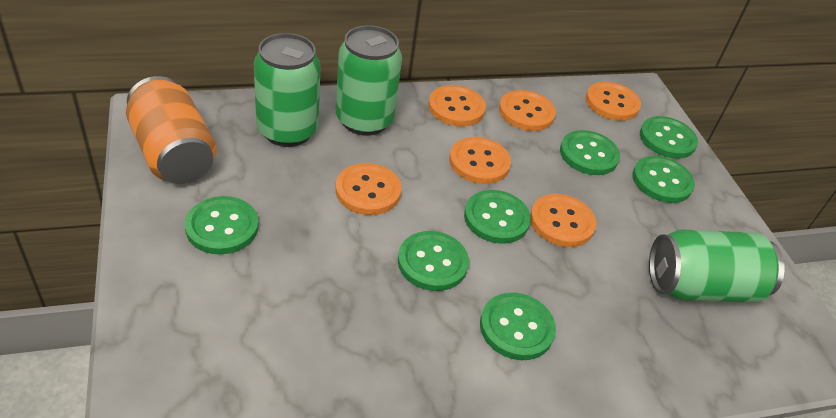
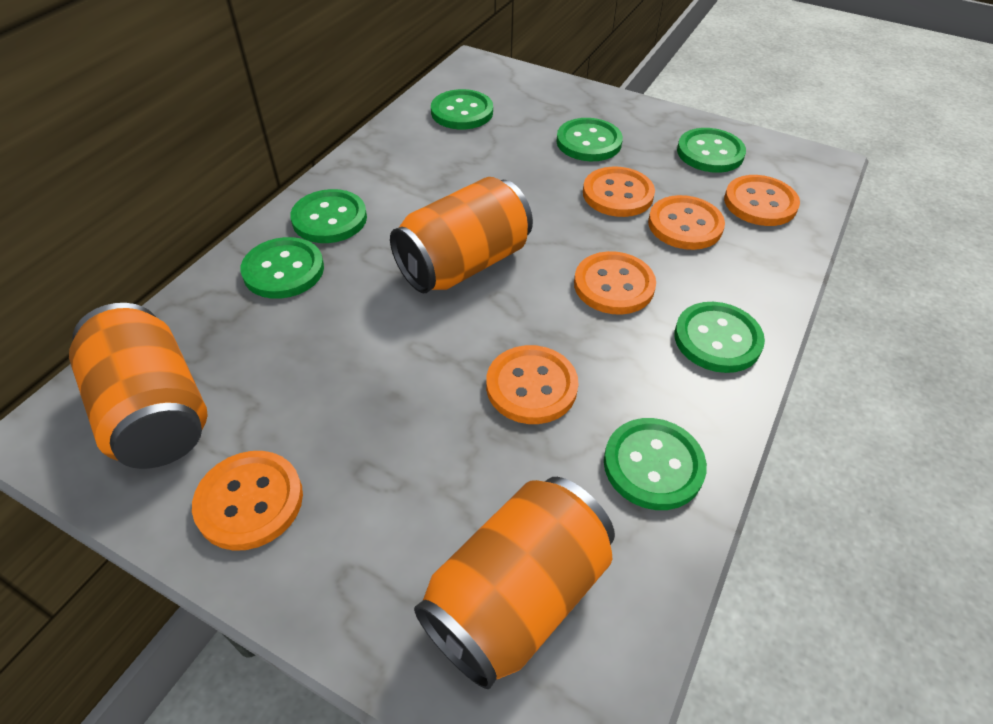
green can: [254,33,321,147] [336,25,402,136] [649,229,784,303] = 3 -> none = 0
orange can: [126,76,217,184] = 1 -> [69,303,208,469] [390,177,533,293] [414,477,615,689] = 3

